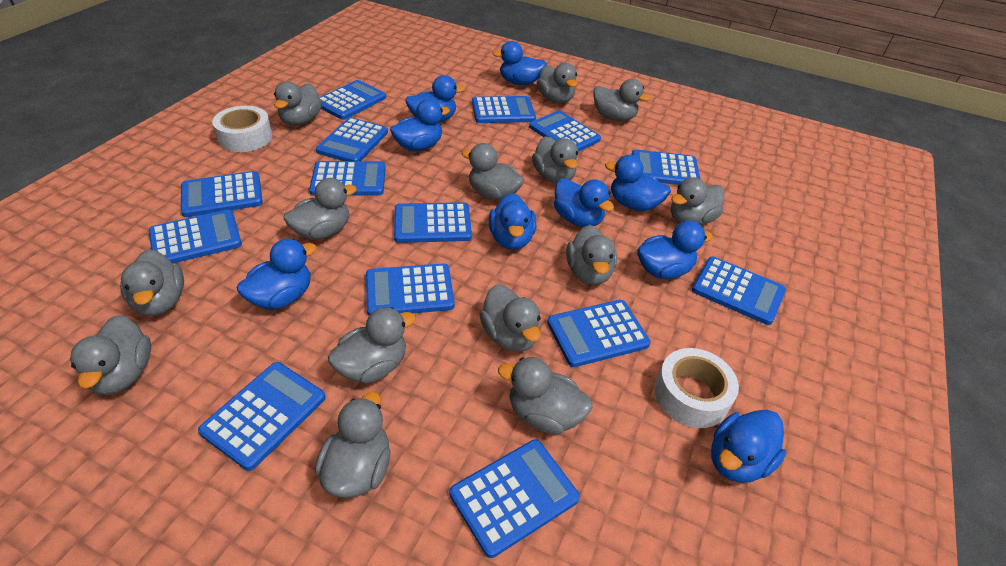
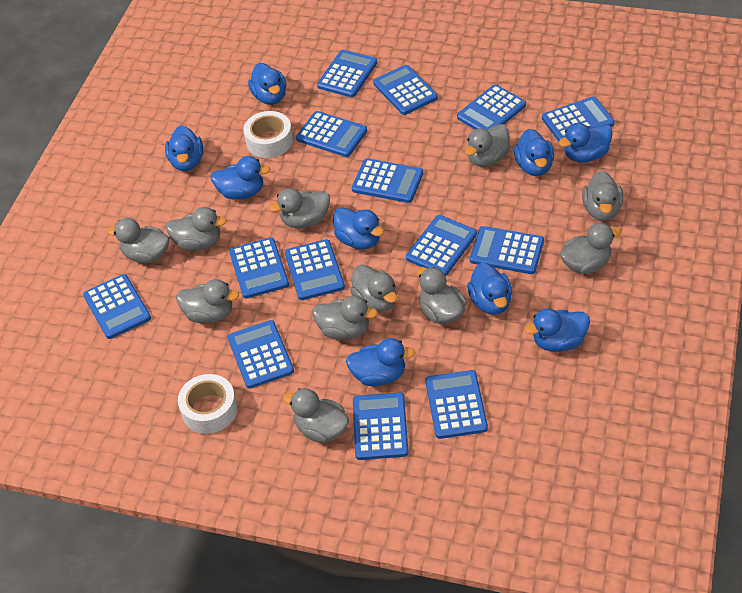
grey duck: [70,315,151,395] [120,249,184,316] [274,81,322,126] [284,178,357,240] [315,392,391,498] [328,307,416,384] [462,143,524,201] [479,284,541,352] [498,357,593,435] [532,136,578,183] [536,63,578,103] [566,225,617,285] [593,79,651,121] [671,178,725,225] = 14 -> [107,218,169,263] [166,207,227,251] [176,279,239,323] [269,188,330,229] [283,388,349,443] [312,296,378,340] [350,265,397,312] [417,267,467,324] [465,124,511,167] [560,223,621,274] [582,171,623,221] = 11

